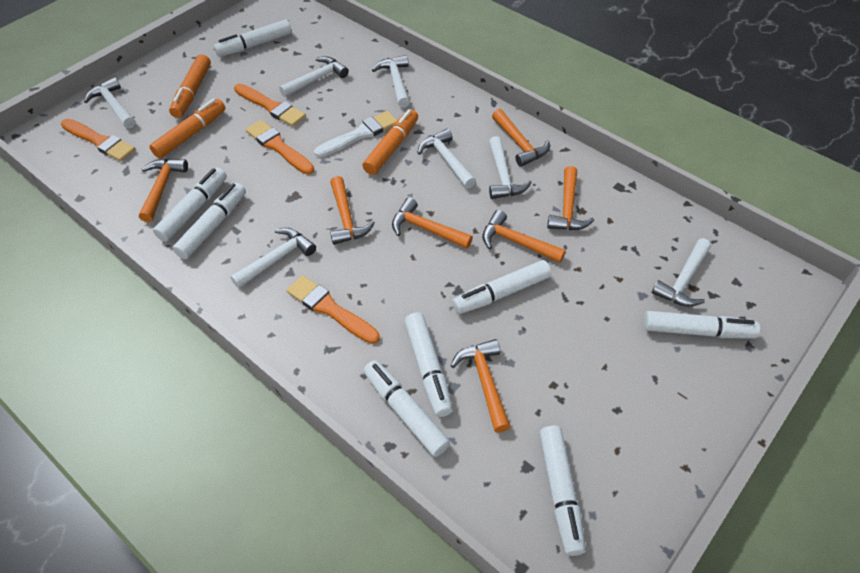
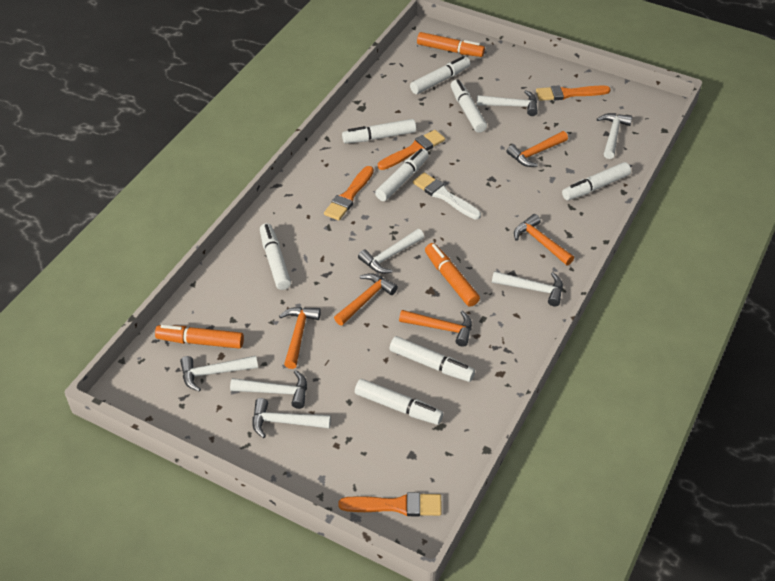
orange hammer: [139,159,188,222] [330,176,375,245] [392,198,473,249] [450,339,511,433] [482,210,566,263] [492,109,550,167] [547,166,594,230] = 7 -> [279,307,321,369] [334,273,398,326] [399,310,472,347] [507,131,568,167] [514,214,574,265] = 5

